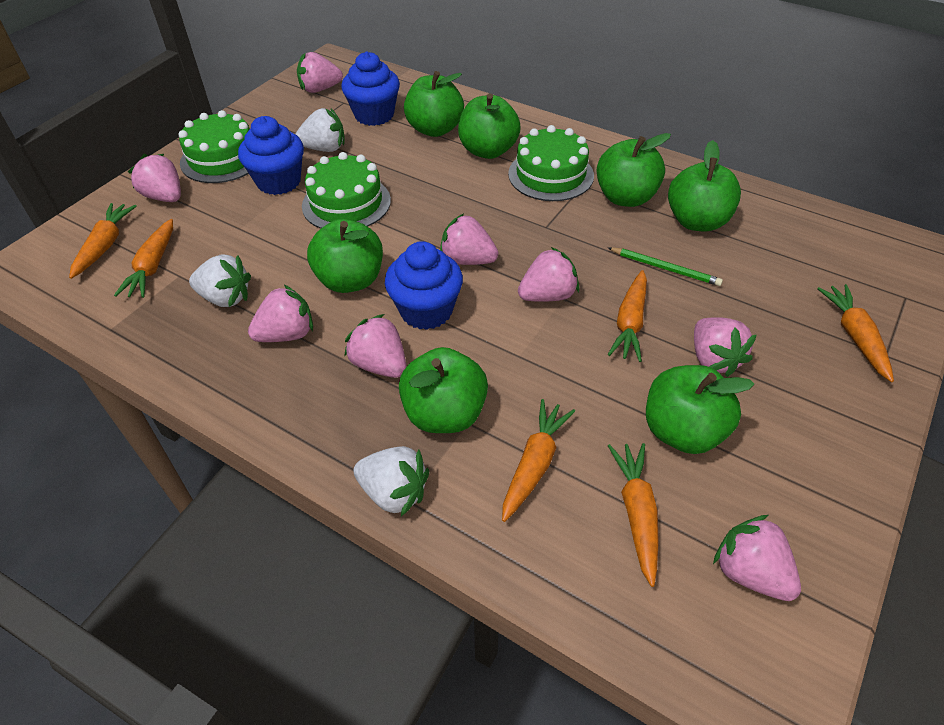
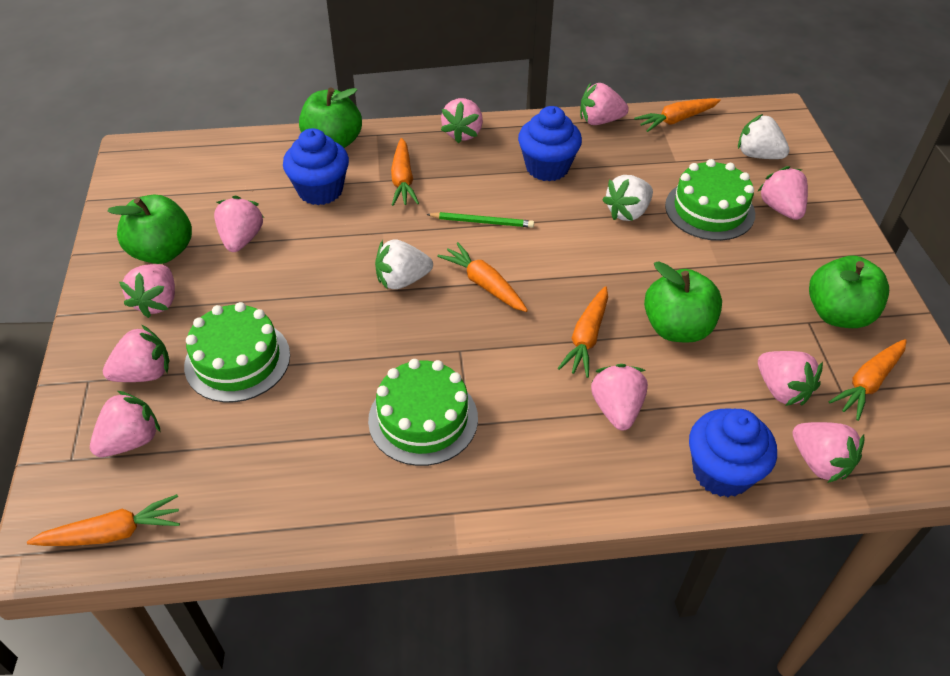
green apple: [307,219,383,293] [399,347,488,433] [404,71,464,137] [458,93,521,159] [597,133,671,207] [646,365,754,454] [668,140,741,231] = 7 -> [107,195,192,264] [299,88,362,148] [644,261,722,343] [809,256,889,328] = 4
pink strawberry: [128,154,181,202] [248,285,313,342] [297,52,343,93] [344,314,406,378] [440,214,499,265] [518,247,579,302] [694,317,757,377] [713,515,801,601] = 8 -> [90,391,161,457] [103,325,169,382] [119,264,175,318] [214,196,264,252] [441,98,483,144] [580,83,629,125] [591,364,648,430] [757,166,808,220] [758,351,823,406] [792,422,864,483] = 10

